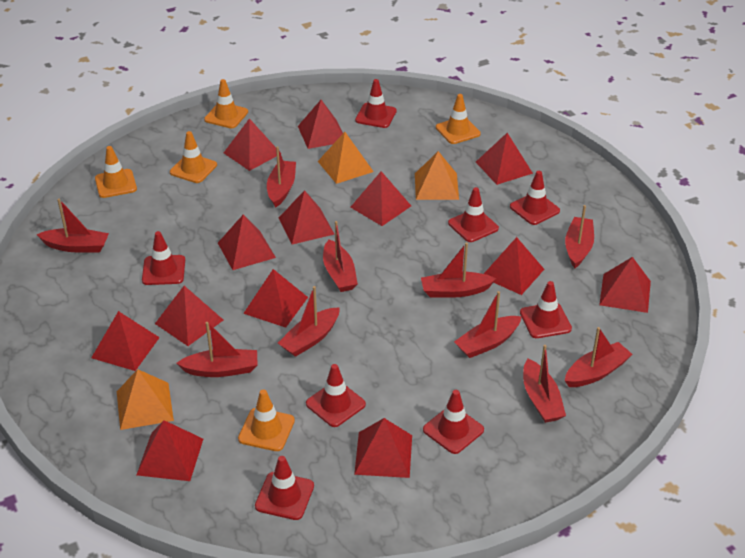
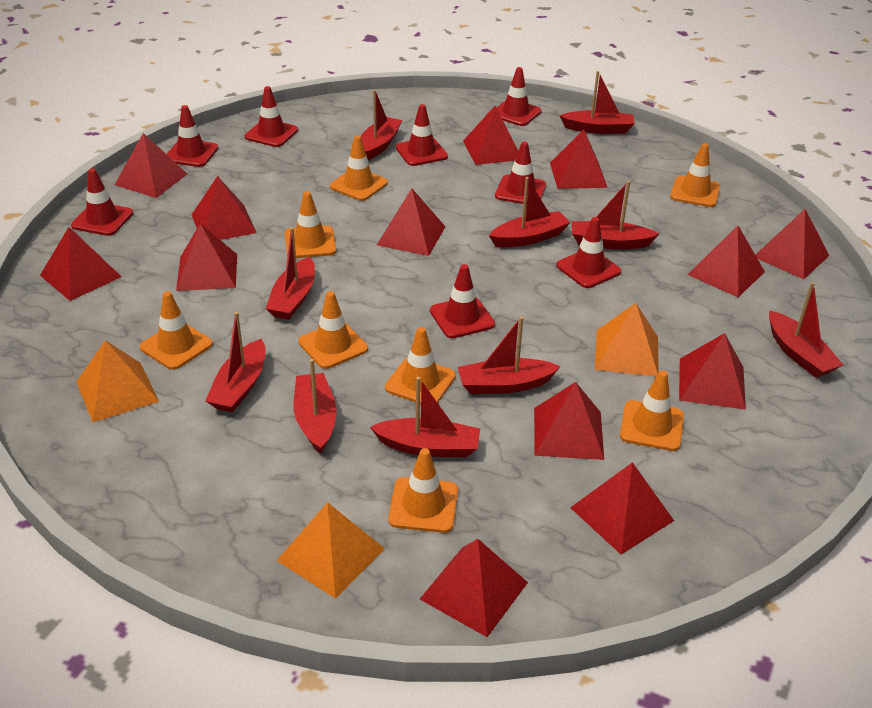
orange traffic cone: [95,146,137,198] [170,131,217,183] [204,79,248,128] [238,389,295,451] [436,94,481,144] = 5 -> [140,291,213,370] [285,191,336,258] [298,291,368,369] [330,136,388,201] [385,327,456,404] [388,448,458,533] [620,370,684,451] [670,143,720,207] = 8

